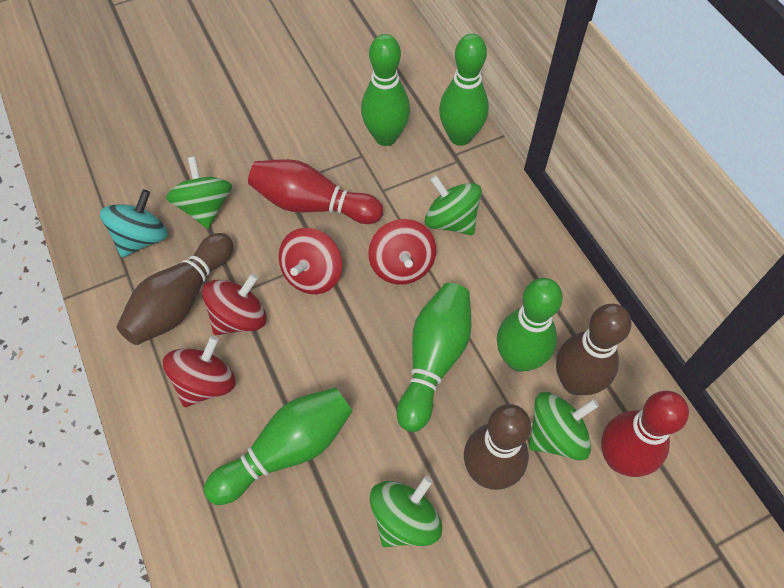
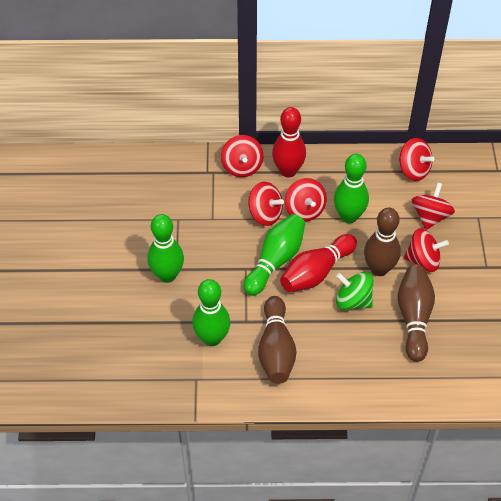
green bowling pin: [204,387,353,505] [361,34,410,146] [397,283,471,432] [439,34,489,146] [497,278,563,372] = 5 -> [147,214,184,283] [192,279,230,346] [244,214,305,296] [334,154,369,223] = 4
green spinning top: [166,157,232,229] [370,476,442,547] [425,175,482,235] [529,392,599,461] = 4 -> [336,272,373,310] = 1
red spinning top: [163,336,236,407] [202,274,266,335] [279,228,342,294] [369,219,436,285] = 4 -> [221,135,263,177] [248,182,284,226] [285,178,327,222] [399,138,434,181] [404,228,449,272] [412,182,455,230] = 6
turquoise spinning top: [100,189,168,257] = 1 -> none = 0

